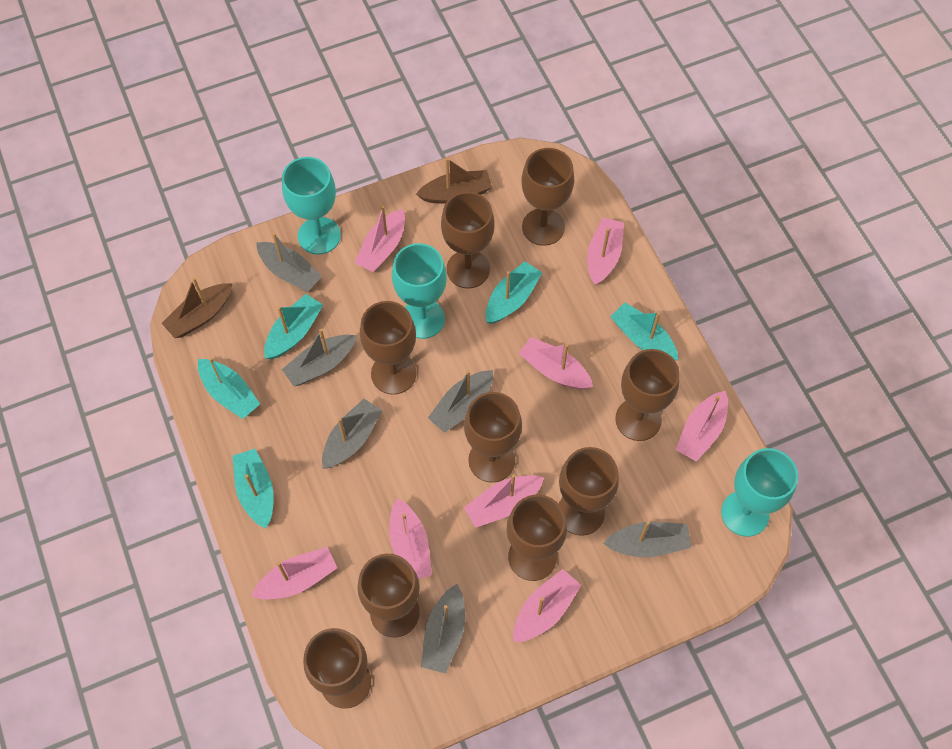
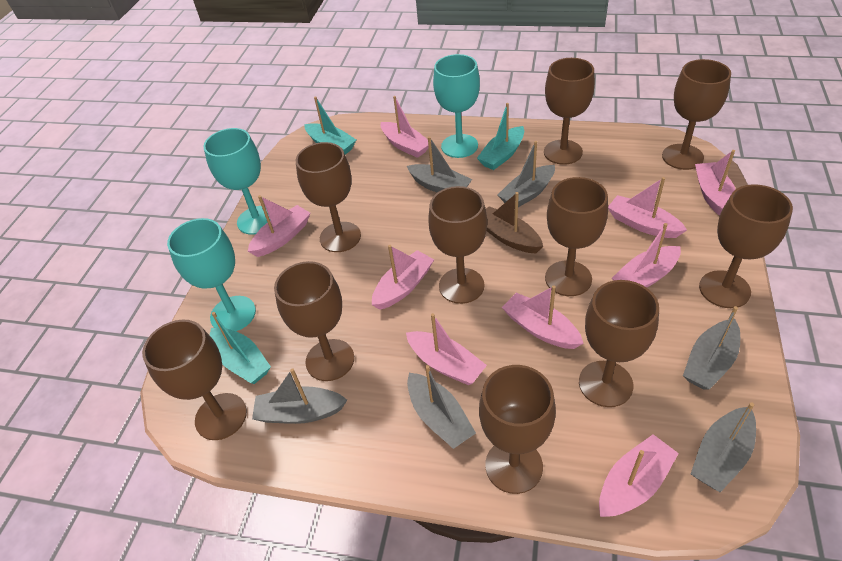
brown boat: [161,277,232,338] [416,158,492,203] = 2 -> [486,192,543,253] = 1
brown goblet: [303,628,371,709] [358,553,420,637] [360,301,416,395] [441,192,495,288] [464,392,522,483] [507,495,567,581] [521,148,574,246] [559,447,619,536] [615,349,680,441] = 9 -> [142,320,247,440] [274,261,354,381] [296,142,361,252] [428,186,487,304] [479,365,556,494] [544,58,595,165] [545,177,608,296] [579,280,659,407] [662,59,731,170] [699,184,793,308] = 10
pink boat: [251,547,337,600] [354,206,405,272] [389,498,432,579] [464,474,544,528] [513,569,581,642] [518,337,593,389] [587,217,624,285] [676,391,728,462] = 8 -> [248,195,311,257] [372,245,434,310] [381,96,429,158] [406,313,487,385] [502,285,584,349] [599,434,679,517] [608,177,687,238] [612,223,681,288] [695,150,736,216] = 9
turquoise boat: [198,357,260,419] [232,449,274,529] [264,294,323,359] [486,261,542,324] [610,303,678,361] = 5 -> [210,312,271,384] [304,96,356,155] [477,103,524,170] = 3

